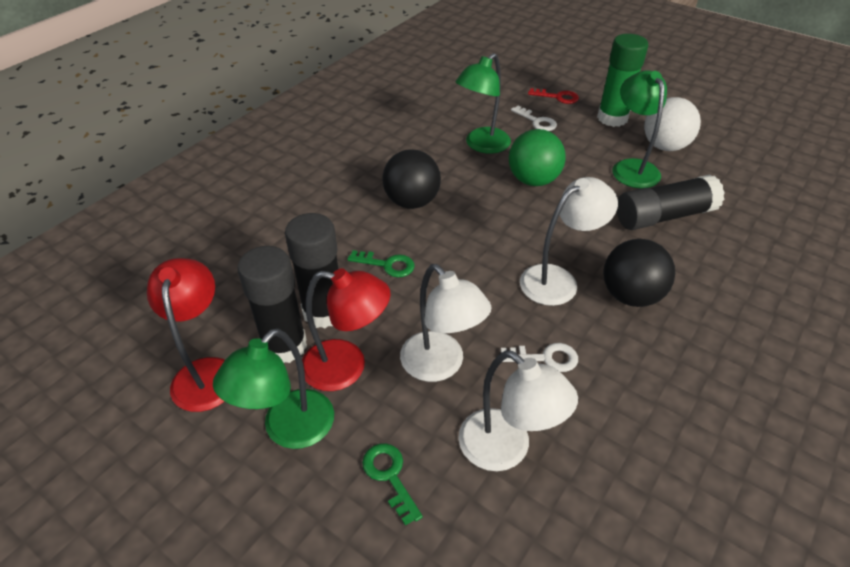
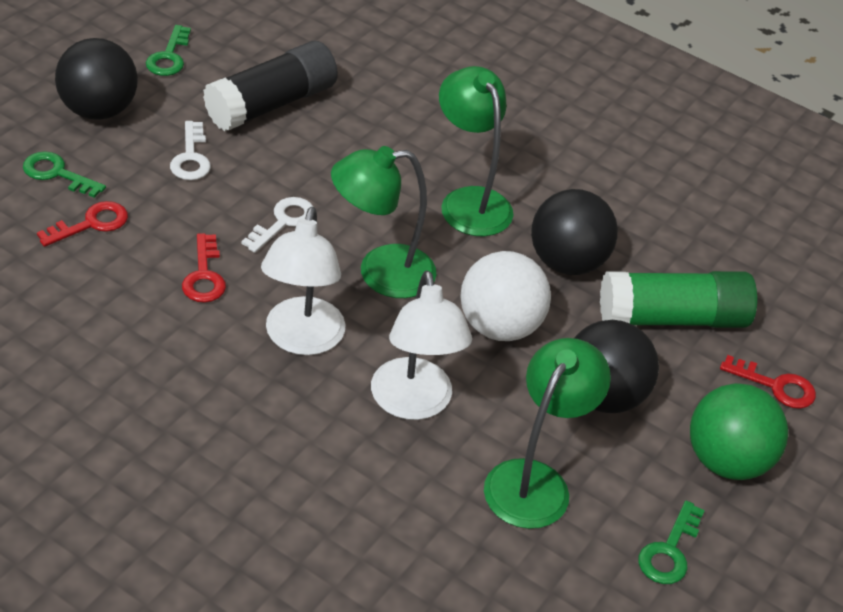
black ball: [382,149,441,209] [603,239,675,307] = 2 -> [55,38,138,120] [531,189,618,275] [575,320,659,413] = 3
black glue stick: [237,246,307,363] [285,213,338,328] [617,174,725,230] = 3 -> [203,41,338,131] = 1
green key: [347,250,415,277] [362,443,423,526] = 2 -> [23,151,106,198] [146,25,191,76] [638,501,705,584] = 3
red key: [528,88,579,104] = 1 -> [37,201,128,247] [182,233,226,303] [720,355,816,409] = 3
red lamp: [147,258,225,412] [302,268,391,391] = 2 -> none = 0
white lamp: [400,264,492,382] [458,350,578,471] [520,177,618,306] = 3 -> [261,207,346,355] [371,271,472,420] = 2

